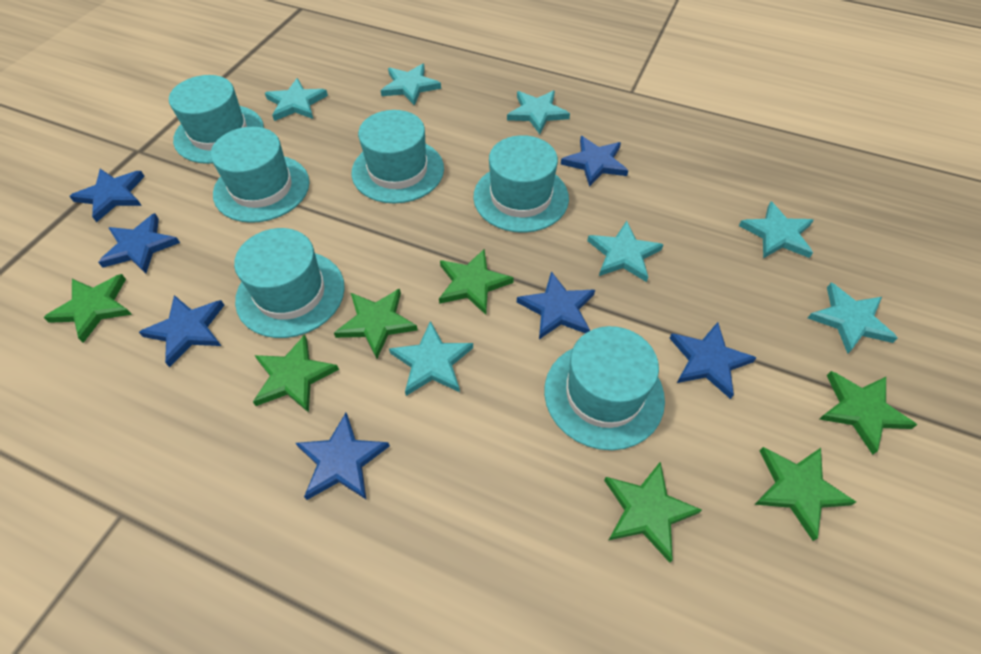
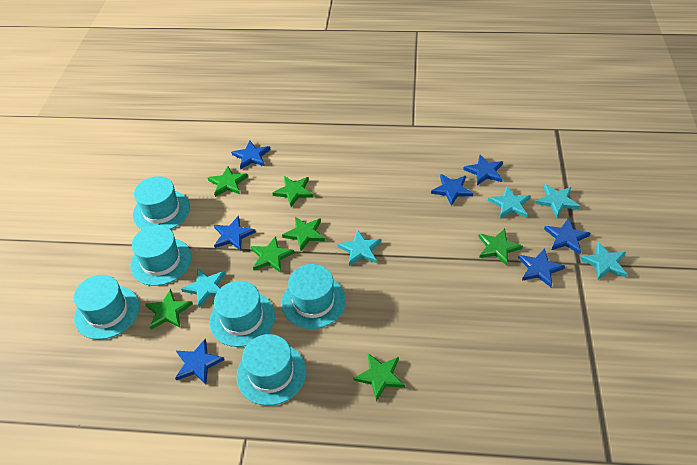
turquoise star: [265,78,328,121] [381,64,441,106] [389,321,473,396] [507,91,570,134] [587,221,664,282] [739,202,814,258] [808,283,897,354] = 7 -> [181,269,225,308] [338,230,381,266] [488,186,531,219] [535,184,580,217] [580,242,627,280] = 5

